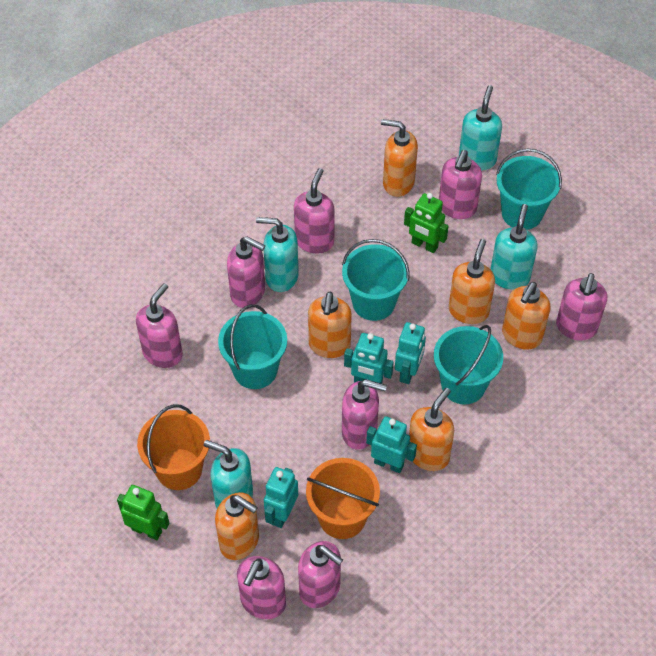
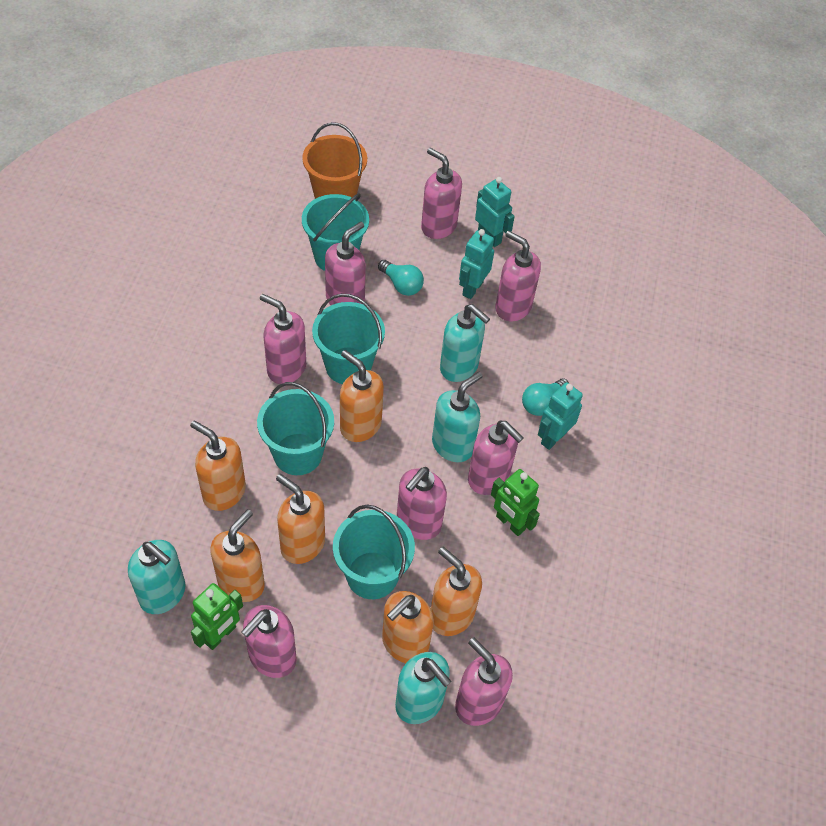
orange bucket: [137,404,210,490] [306,458,380,539] = 2 -> [302,122,367,199] = 1
turquoise light bulb: none = 0 -> [378,260,424,296] [522,378,569,416] = 2
turquoise robot: [264,467,298,528] [344,333,394,384] [366,416,417,473] [395,322,426,384] = 4 -> [459,229,494,299] [475,177,515,247] [538,382,583,450] = 3

